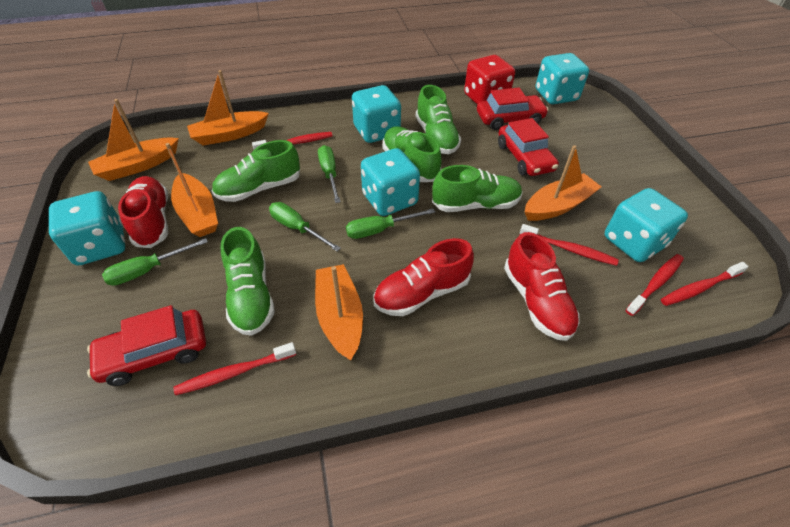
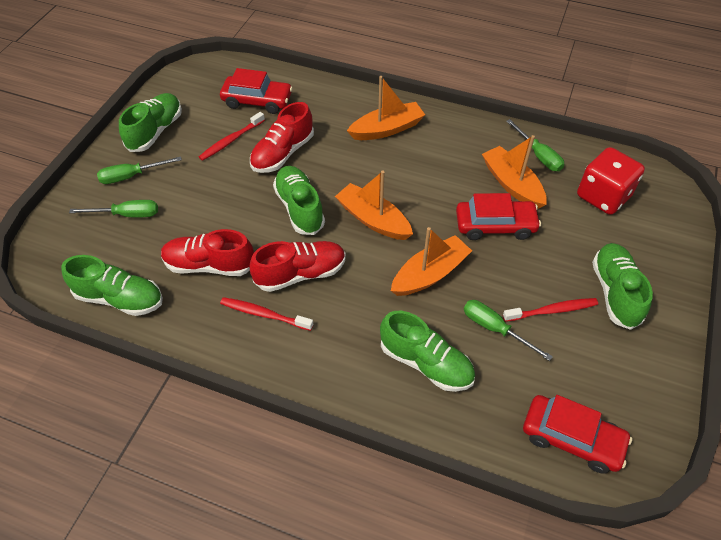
orange boat: [88,99,179,181] [165,143,218,237] [187,70,269,145] [315,264,363,360] [524,145,602,221] = 5 -> [335,171,413,240] [347,76,425,140] [391,227,472,296] [482,135,547,209] = 4
red toothbrush: [173,342,296,395] [252,132,333,149] [520,224,619,266] [626,254,684,316] [661,262,749,306] = 5 -> [199,112,265,161] [220,297,313,331] [503,298,598,322] = 3
turquoise dice: [49,191,125,265] [352,85,401,143] [361,148,420,216] [536,53,589,104] [604,188,688,262] = 5 -> none = 0

